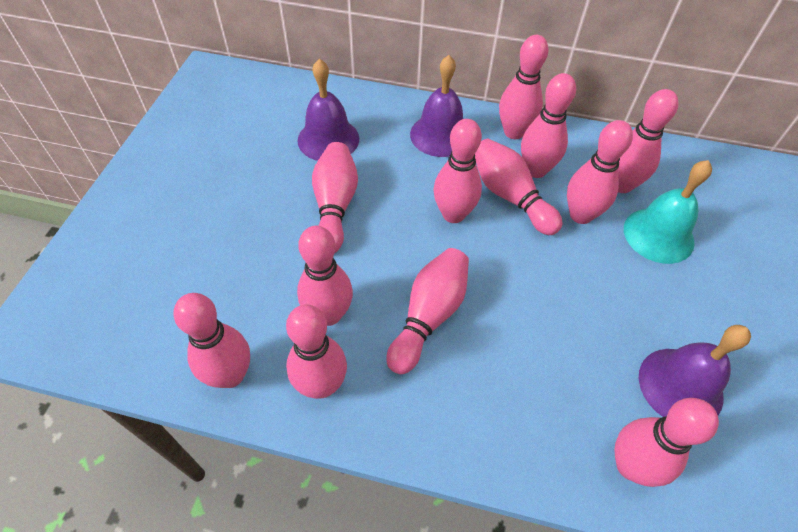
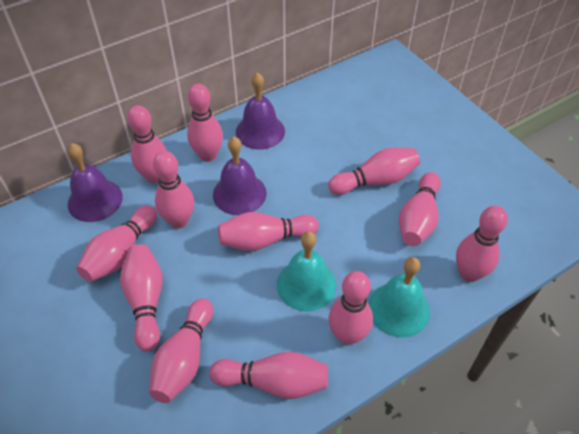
turquoise bell: [624,160,712,264] = 1 -> [277,231,337,312] [369,257,430,338] = 2

